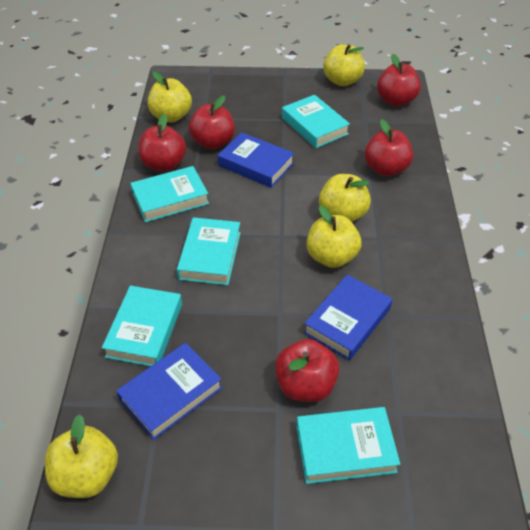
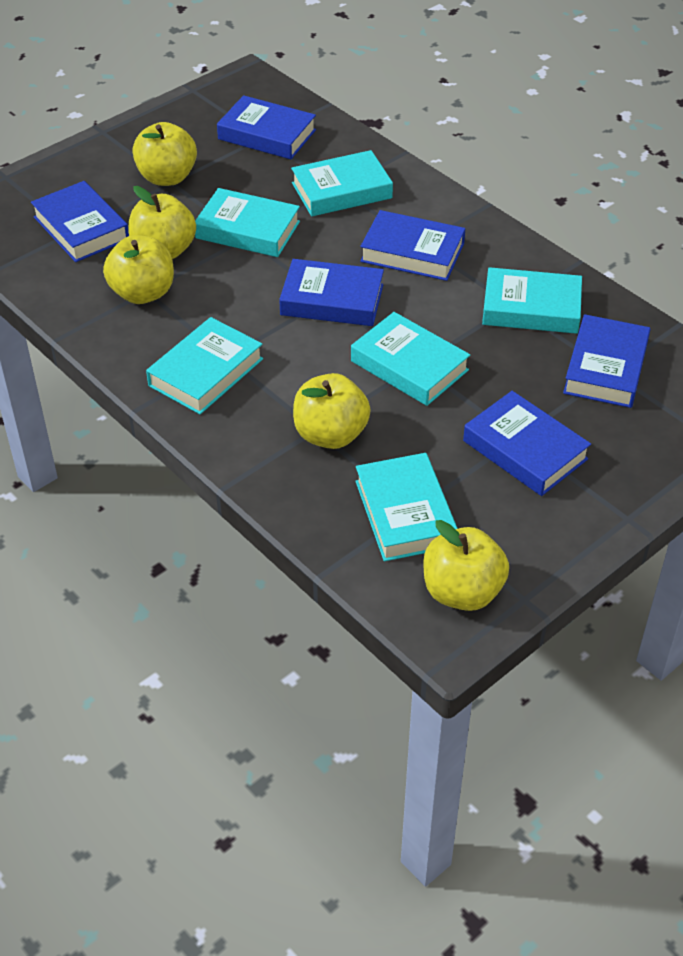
blue book: [116,343,222,440] [218,132,294,188] [304,275,392,361] = 3 -> [31,181,129,262] [217,95,316,159] [279,259,384,326] [360,210,466,281] [463,391,591,496] [563,314,651,408] = 6
red apple: [139,114,186,172] [189,95,235,149] [275,339,340,402] [364,119,413,177] [377,54,421,106] = 5 -> none = 0
turquoise book: [102,285,182,366] [130,166,209,223] [177,217,241,285] [282,95,350,148] [296,407,400,484] = 5 -> [146,317,263,414] [195,188,300,257] [291,150,393,216] [351,312,470,406] [355,453,458,561] [482,267,582,334] = 6

